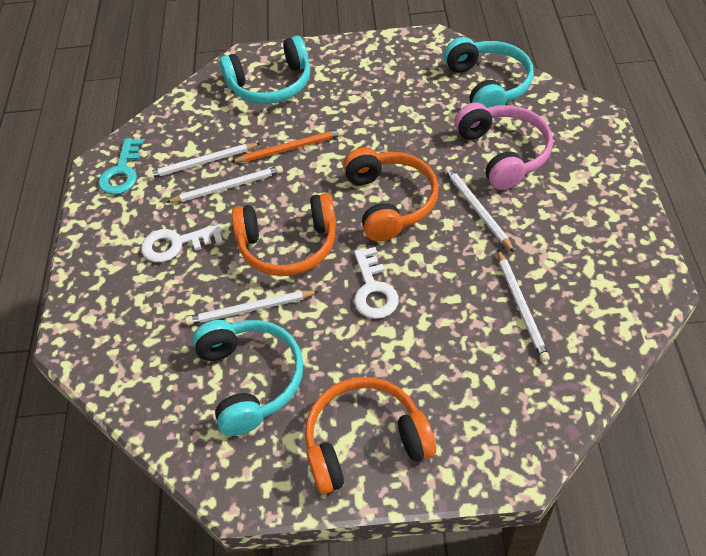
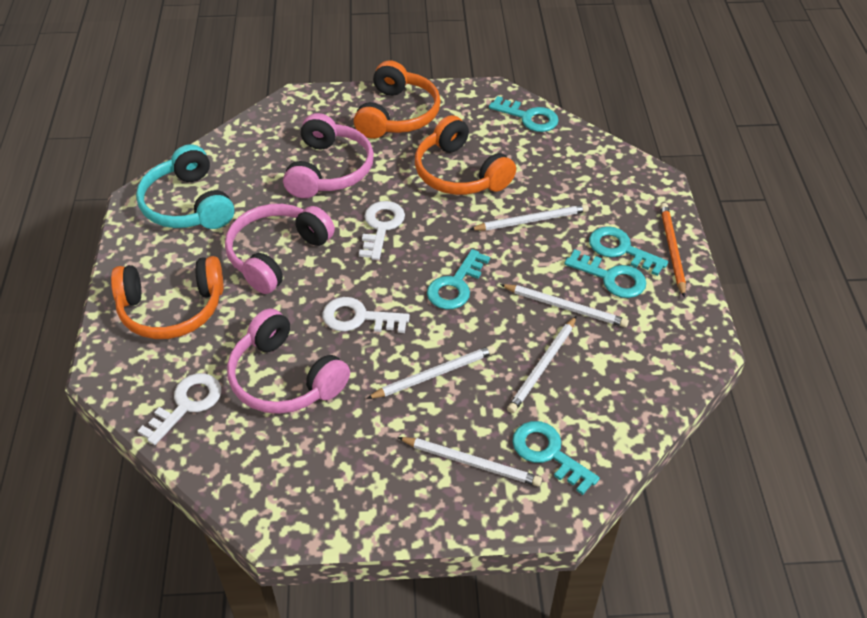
pink headphones: [454,102,553,190] = 1 -> [225,204,335,294] [227,309,350,414] [283,113,374,198] = 3
turquoise headphones: [192,320,303,436] [220,36,310,104] [444,37,534,108] = 3 -> [136,144,234,229] = 1
turquoise key: [98,138,144,195] = 1 -> [427,249,490,309] [489,96,559,132] [512,421,600,495] [564,249,646,298] [589,226,668,276] = 5
white key: [141,224,223,262] [354,247,399,319] = 2 -> [137,373,221,445] [322,297,410,333] [359,201,405,260] = 3

